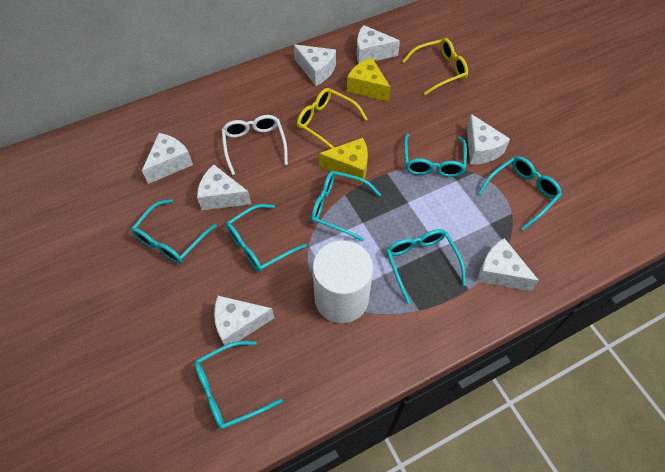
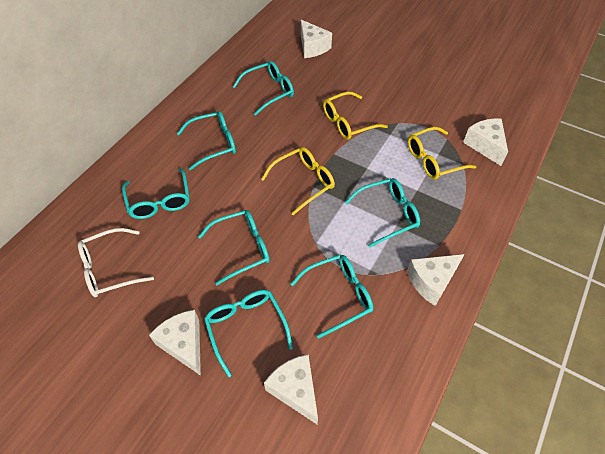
white cheese: [142,133,193,184] [197,165,251,210] [214,296,274,345] [294,45,336,86] [357,25,400,64] [467,114,510,165] [477,238,539,291] = 7 -> [149,310,201,376] [264,354,318,424] [301,20,332,58] [407,254,465,306] [463,118,508,166] = 5
white cylinder: [312,240,373,323] = 1 -> none = 0
yellow cheese: [319,138,368,183] [347,58,390,102] = 2 -> none = 0
yellow glasses: [297,88,367,149] [403,38,468,95] = 2 -> [261,147,335,215] [323,91,388,140] [408,127,476,180] = 3

